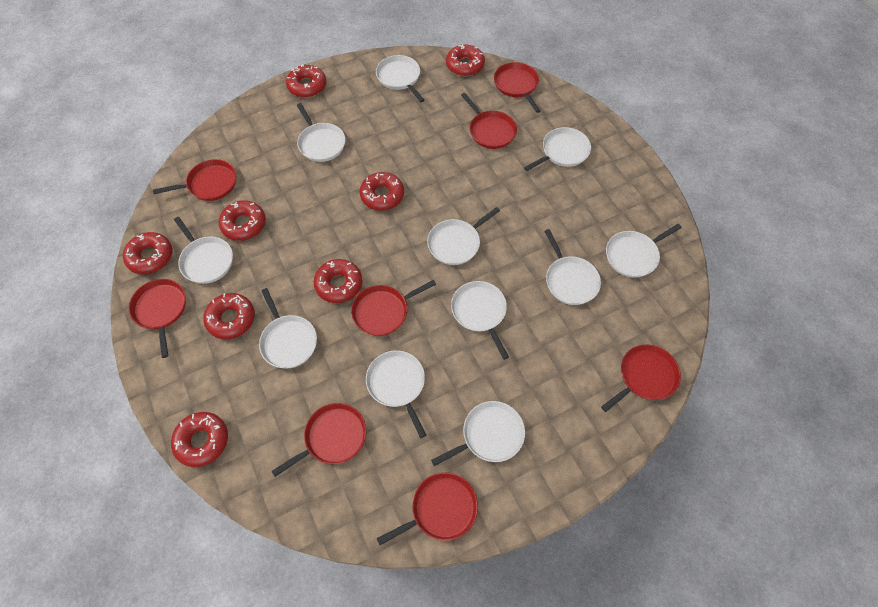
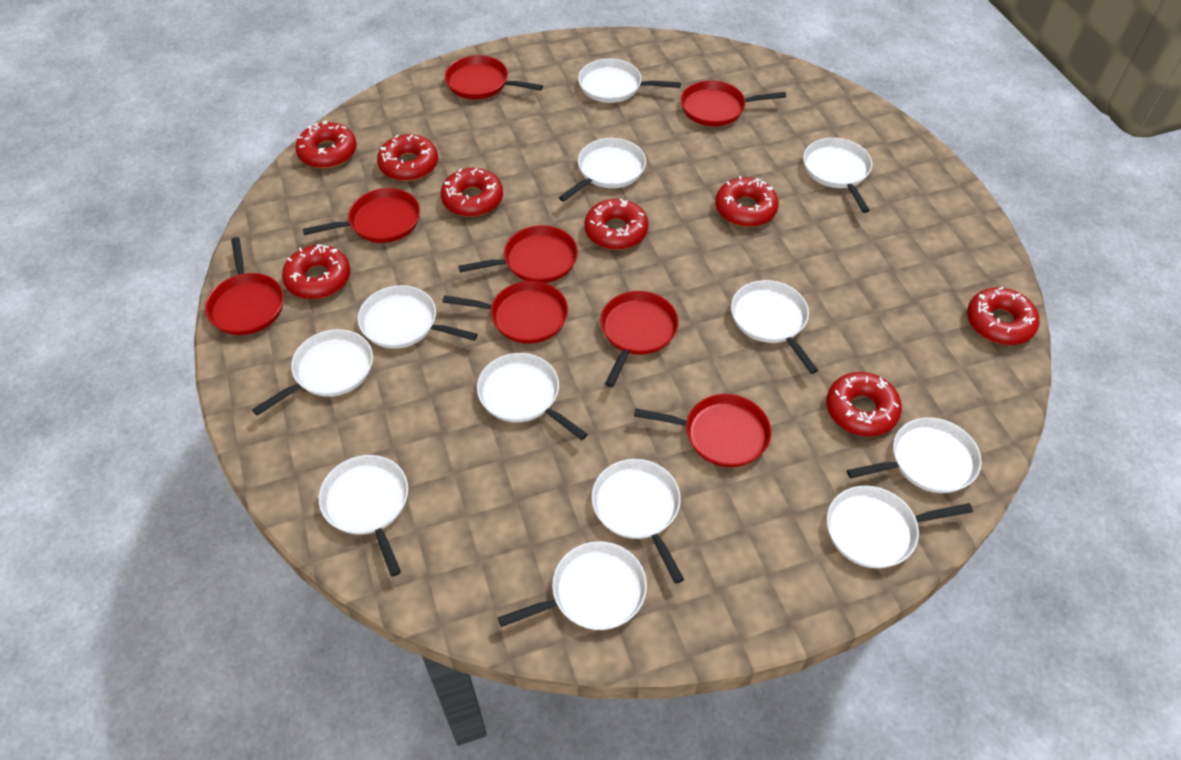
white pan: [174,217,233,284] [259,288,317,368] [297,103,345,162] [366,350,426,438] [376,55,424,102] [427,207,500,265] [431,401,525,466] [451,281,509,360] [524,127,591,171] [544,229,601,305] [606,224,682,278] = 11 -> [252,329,373,416] [319,455,408,577] [358,285,478,349] [477,353,588,440] [498,541,647,630] [559,138,646,202] [578,59,681,103] [591,459,684,584] [731,280,818,374] [803,138,872,213] [827,485,973,568] [847,417,982,493] = 12

